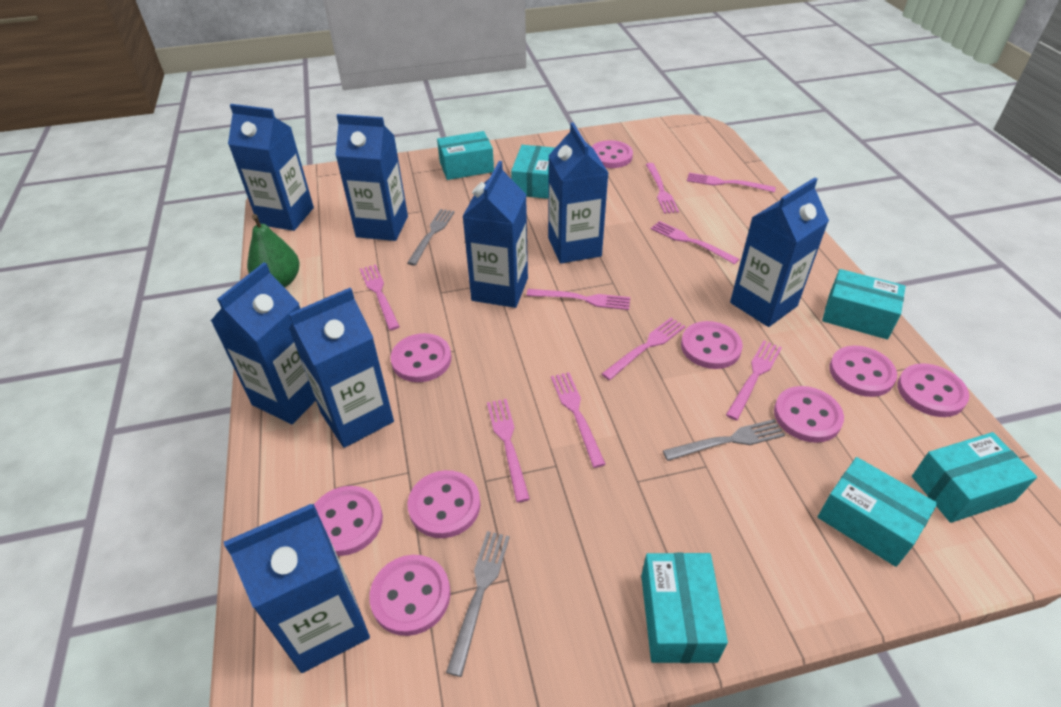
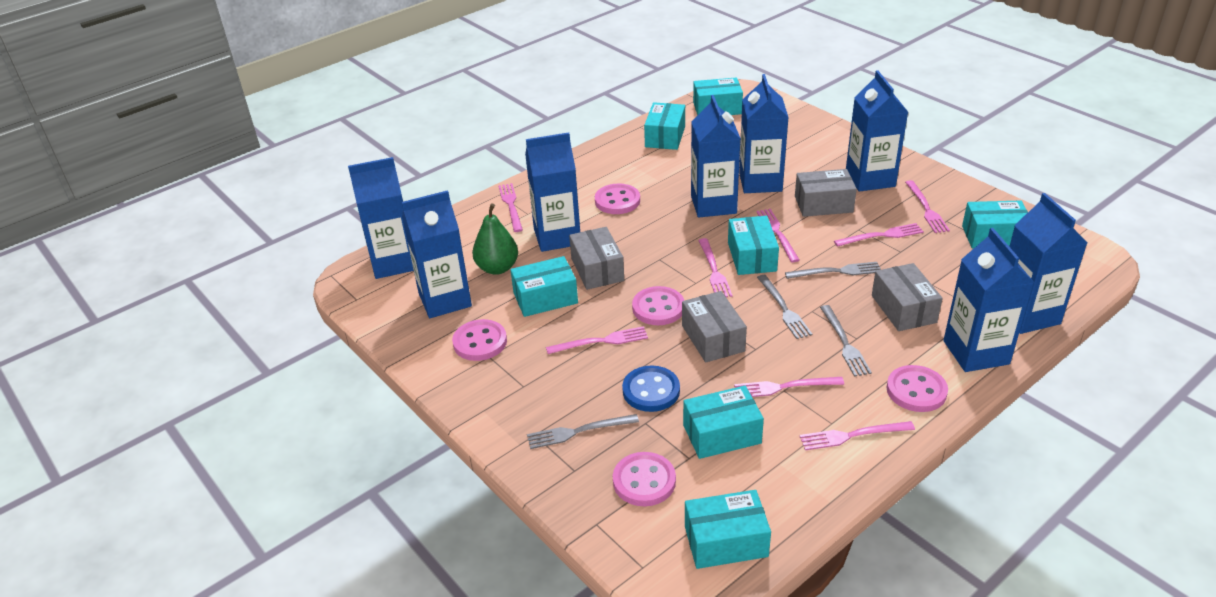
blue button: none = 0 -> [622,366,680,412] = 1
grey box: none = 0 -> [569,227,624,290] [682,291,747,363] [795,169,857,217] [872,263,943,331] = 4
grey fork: [407,209,455,266] [446,531,510,677] [663,419,785,461] = 3 -> [527,414,639,449] [757,275,812,339] [785,262,881,279] [820,305,872,377] = 4
pink button: [314,486,383,556] [369,555,451,636] [390,333,451,382] [408,470,481,538] [591,140,633,168] [681,321,743,369] [774,386,844,443] [829,346,897,397] [897,363,969,417] = 9 -> [452,319,507,361] [595,184,640,214] [613,452,676,506] [632,286,684,325] [887,365,948,412] = 5
pink fork: [360,264,400,330] [487,399,530,503] [527,289,630,310] [551,372,606,468] [602,318,685,380] [646,163,679,214] [651,221,739,264] [687,173,776,192] [726,341,782,420] = 9 -> [498,183,523,232] [546,326,648,354] [698,238,733,297] [734,377,844,397] [756,209,799,262] [799,421,915,450] [834,223,924,247] [905,180,950,233] = 8
turquoise box: [437,131,494,180] [511,145,555,199] [641,553,728,663] [818,457,938,567] [822,269,906,340] [912,432,1037,523] = 6 -> [510,256,578,317] [644,102,685,150] [683,386,764,459] [685,490,771,569] [693,77,743,116] [728,216,779,275] [962,201,1028,249] = 7

